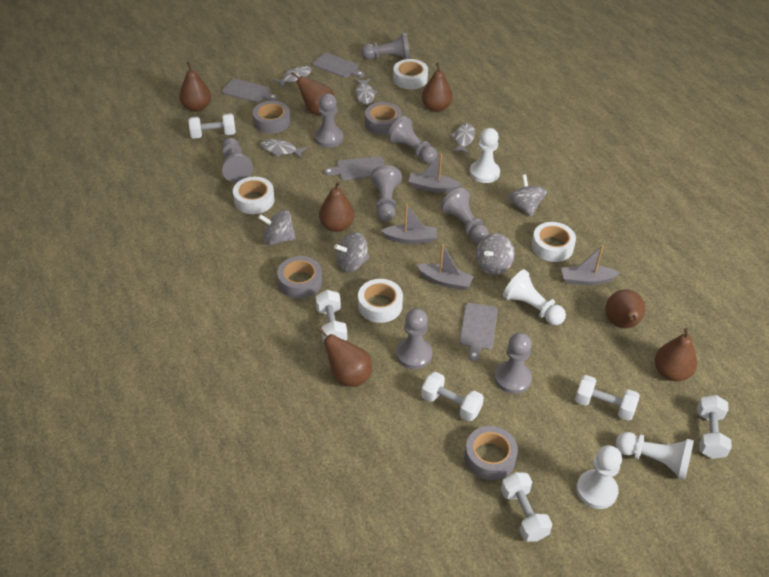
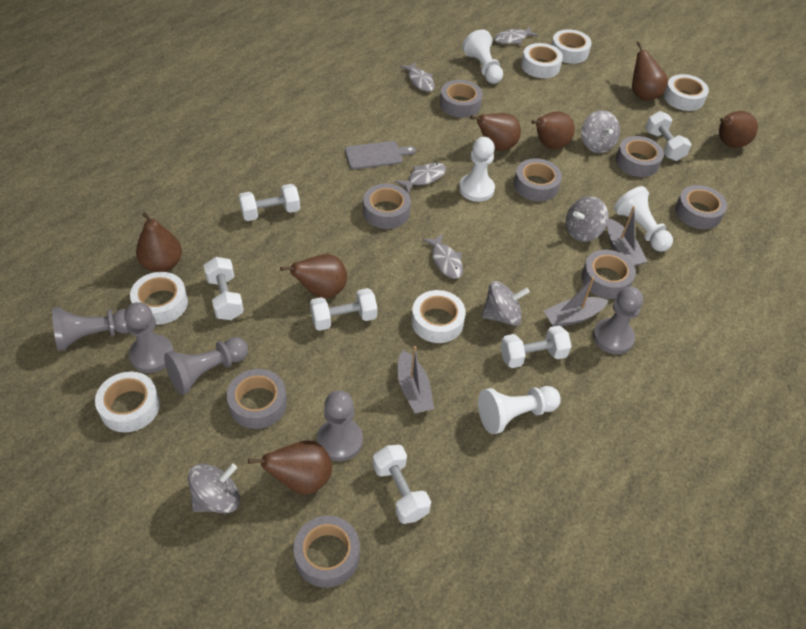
grey boat: [381,203,437,244] [408,153,462,193] [416,244,474,290] [561,245,620,285] = 4 -> [397,346,434,413] [544,277,609,327] [607,206,648,266] = 3
grey cutting board: [222,79,278,103] [313,53,364,78] [324,156,385,180] [459,303,498,361] = 4 -> [345,141,416,169] = 1
grey pawn: [222,138,253,183] [315,93,344,148] [361,32,410,60] [371,165,402,222] [388,116,437,163] [396,308,432,369] [440,188,489,243] [494,332,532,394] = 8 -> [52,307,129,351] [124,302,174,373] [164,337,248,395] [317,390,363,461] [593,287,643,354] = 5
grey tape: [252,101,290,134] [277,256,322,299] [365,102,402,135] [464,426,518,480] = 4 -> [227,369,287,429] [293,516,360,588] [363,184,411,229] [440,80,483,118] [514,158,562,201] [581,250,636,299] [616,136,664,177] [675,185,727,229] = 8
white tape: [233,177,275,214] [358,279,403,323] [393,59,428,89] [532,222,576,262] = 4 -> [95,372,160,432] [130,272,188,325] [411,290,466,343] [521,43,563,78] [551,29,592,64] [664,74,709,111] = 6

